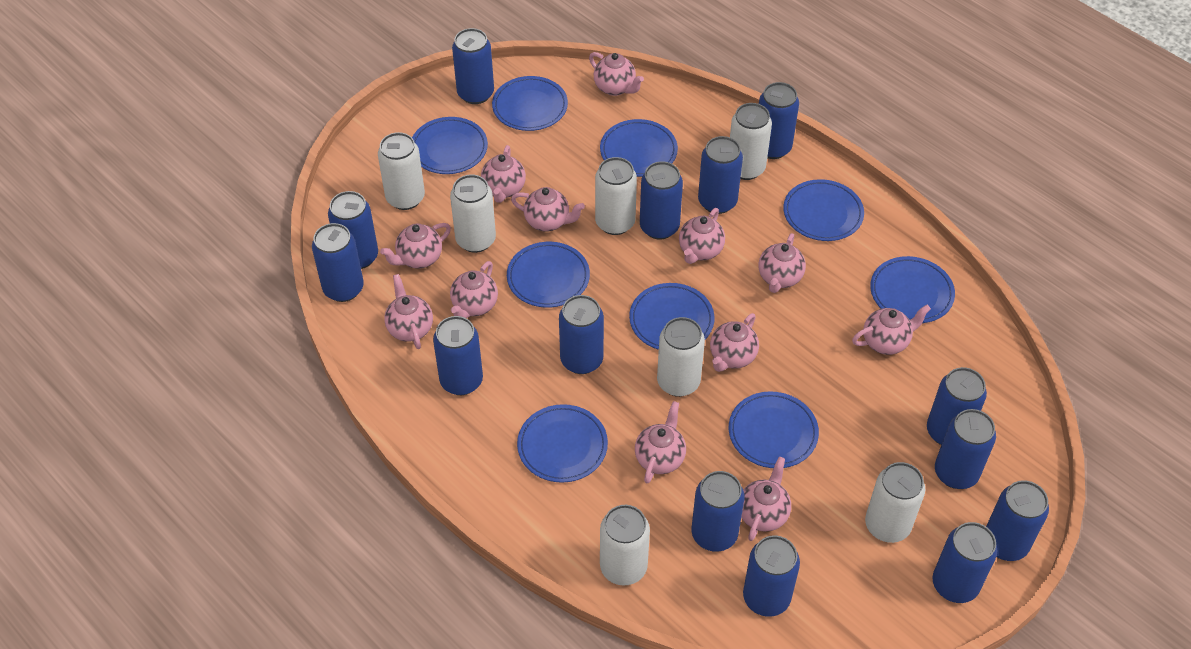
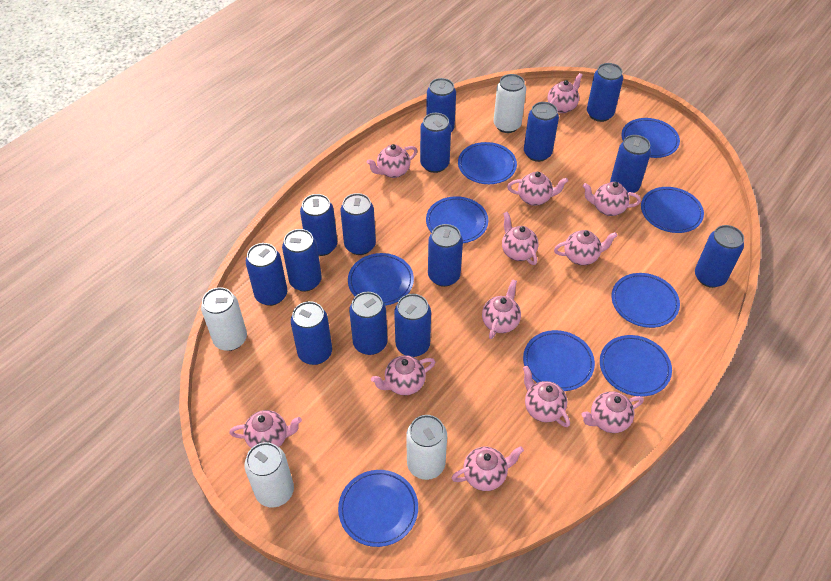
white can: [378,132,425,210] [450,174,496,253] [595,157,637,235] [600,505,650,585] [657,317,705,397] [730,103,772,180] [865,462,925,543] = 7 -> [201,287,247,351] [245,442,294,508] [406,415,447,480] [494,74,526,133] = 4

